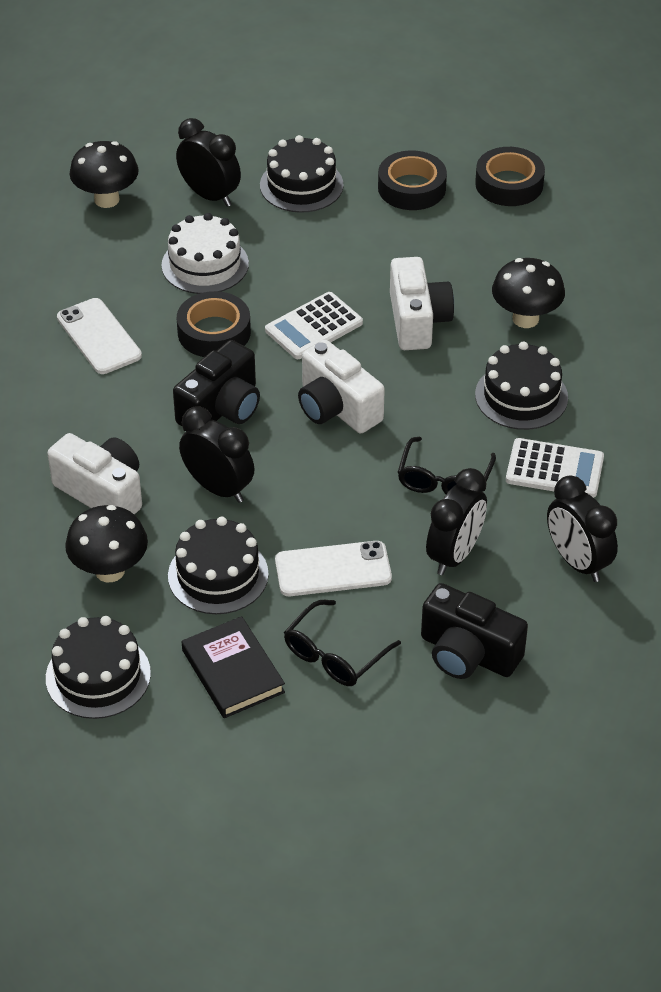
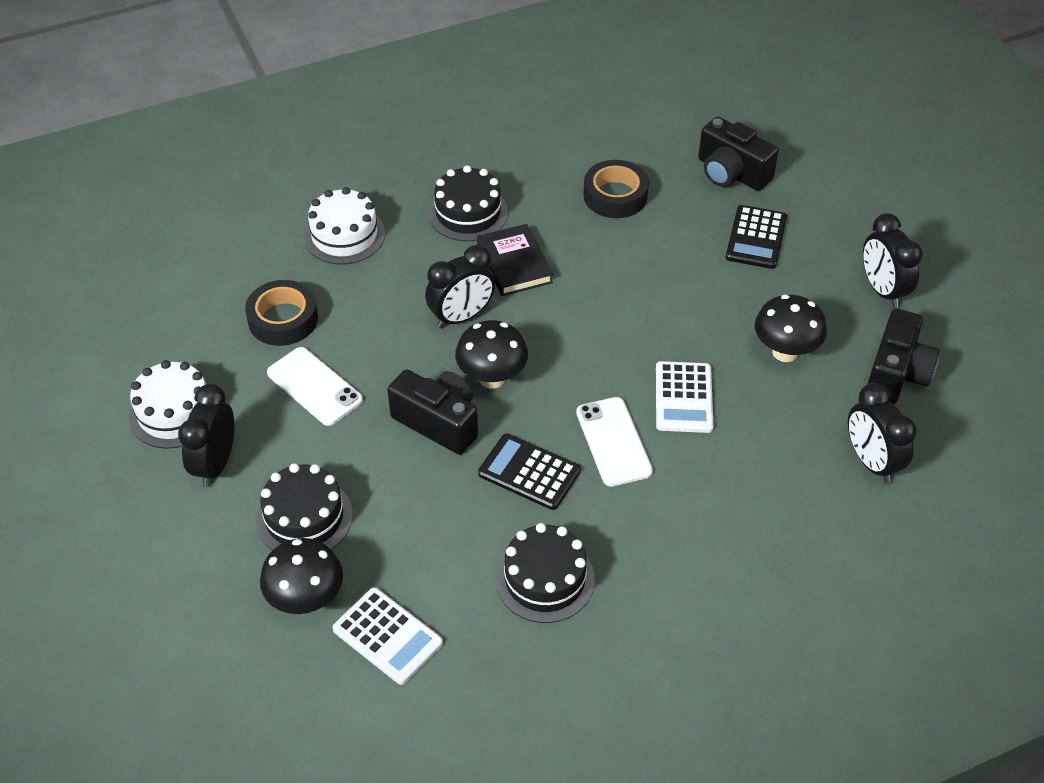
black cake: [46,616,151,719] [168,517,269,614] [260,135,344,213] [475,341,568,430] = 4 -> [256,463,353,550] [428,165,508,241] [496,523,595,623] = 3
black calculator: none = 0 -> [478,433,581,510] [726,205,787,269] = 2
black camera: [173,340,260,426] [421,583,528,679] = 2 -> [387,369,478,455] [698,117,779,191] [868,308,940,404] = 3
black glasses: [284,600,401,686] [398,437,496,494] = 2 -> none = 0
black tape: [177,291,251,357] [378,150,447,210] [475,147,545,206] = 3 -> [245,280,318,346] [583,160,649,218] = 2
white cake: [161,213,249,294] = 1 -> [129,360,207,449] [304,187,385,264] = 2
white camera: [47,433,142,515] [298,340,385,433] [390,257,454,350] = 3 -> none = 0

